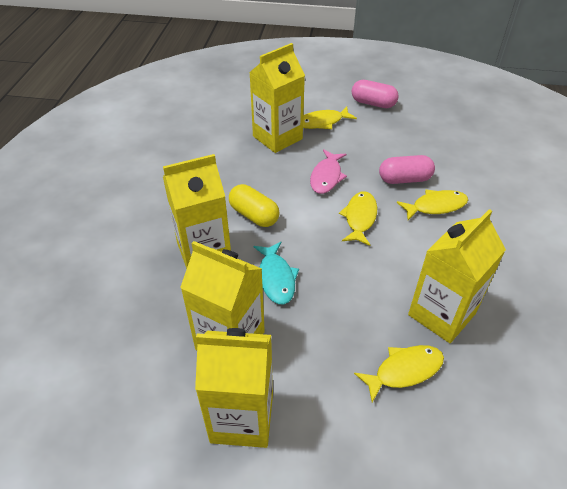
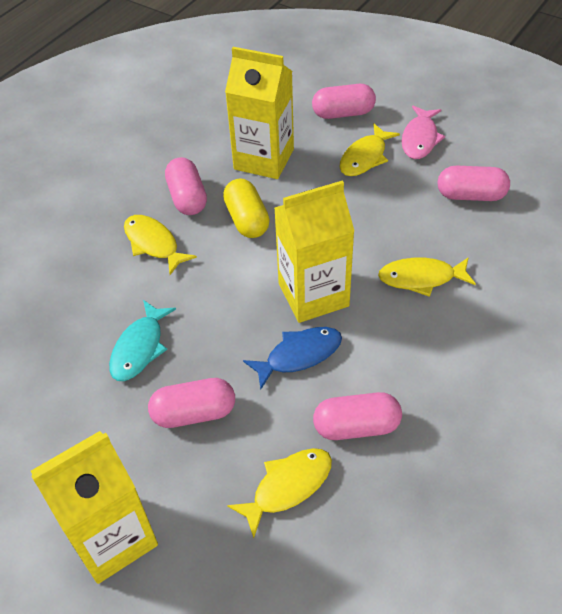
blue fish: none = 0 -> [243,327,342,389] = 1
pink capsule: [352,80,399,108] [379,155,435,184] = 2 -> [148,378,235,428] [165,157,207,215] [312,84,376,119] [313,392,402,440] [438,166,510,201] = 5
yellow carton: [163,154,231,269] [180,241,265,350] [195,328,273,448] [249,43,305,153] [408,209,506,343] = 5 -> [31,431,158,584] [225,47,294,179] [274,181,354,323] = 3

